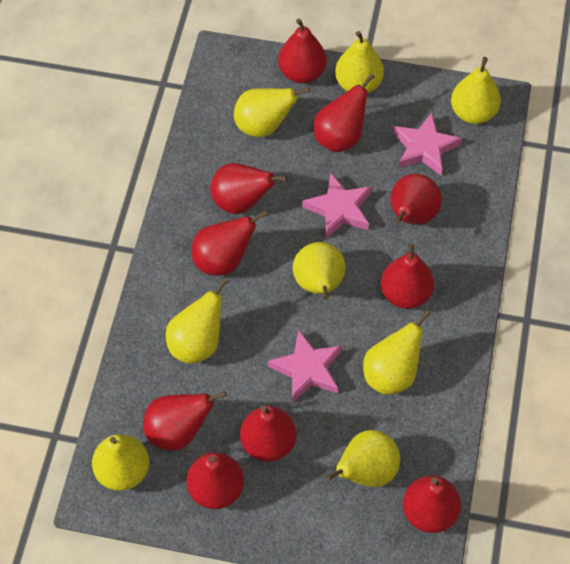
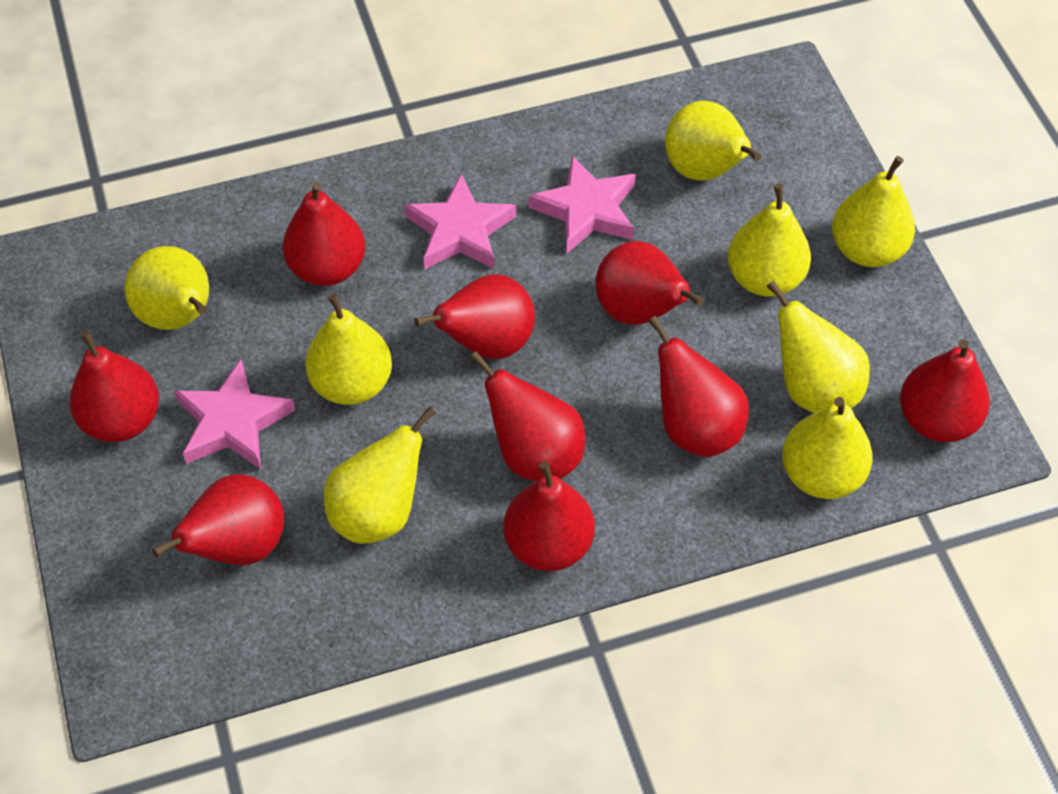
red pear: [143,391,227,451] [187,452,244,509] [191,211,267,276] [210,163,287,214] [240,406,296,462] [278,18,327,83] [314,73,375,152] [381,243,434,309] [390,174,442,225] [403,475,461,533] = 10 -> [69,331,159,442] [152,474,284,565] [283,181,365,286] [414,274,535,359] [470,351,585,481] [504,462,595,571] [595,241,704,325] [648,316,749,457] [900,339,990,442] = 9

